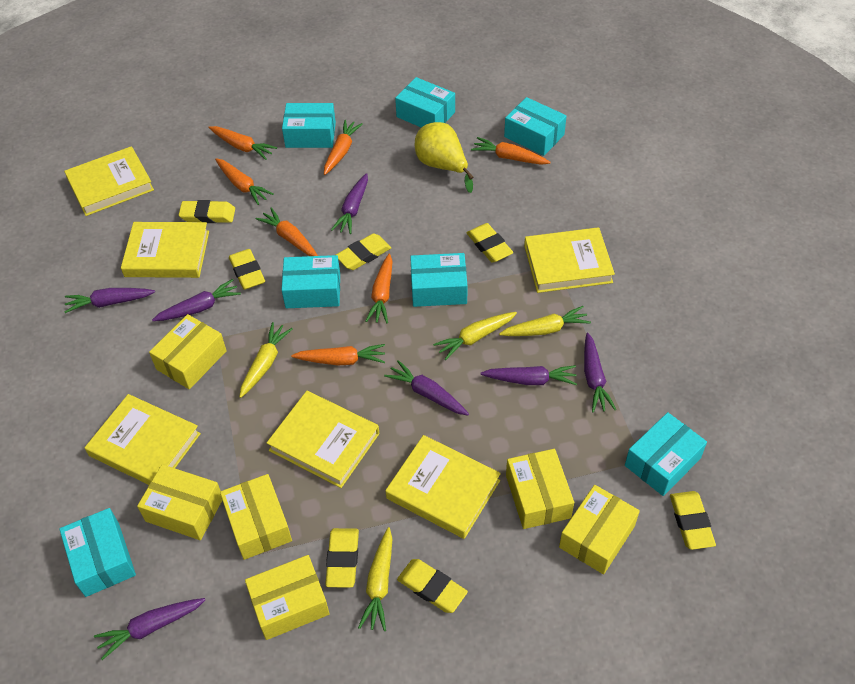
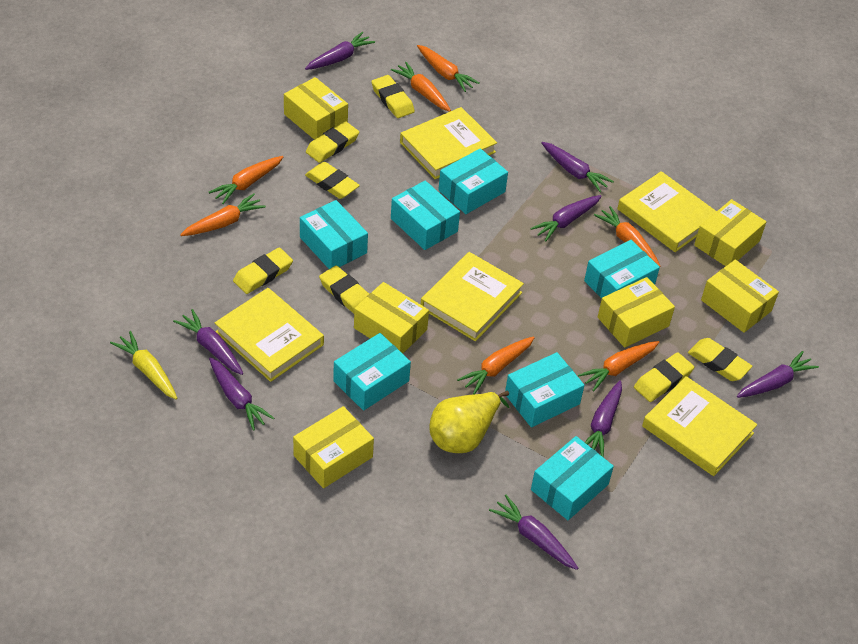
purple carrot: [65,288,155,313] [94,598,205,660] [152,279,241,321] [331,173,368,234] [384,360,469,415] [481,365,577,385] [584,333,616,413] = 7 -> [173,309,244,375] [209,357,274,431] [305,32,375,70] [489,495,578,570] [530,195,602,242] [541,142,614,192] [585,380,622,458] [737,351,819,398] = 8
yellow book: [64,146,154,216] [84,394,201,485] [121,222,209,278] [267,391,380,488] [385,435,501,539] [524,227,615,293] = 6 -> [215,288,324,382] [400,107,497,179] [420,252,524,341] [617,171,717,252] [642,376,757,476] = 5
yellow carrot: [239,322,293,398] [358,527,392,631] [433,312,517,360] [499,306,591,336] = 4 -> [110,331,177,400] = 1

